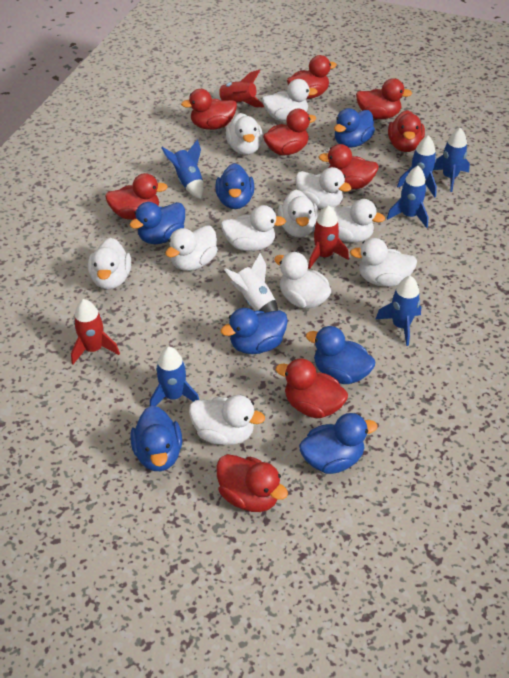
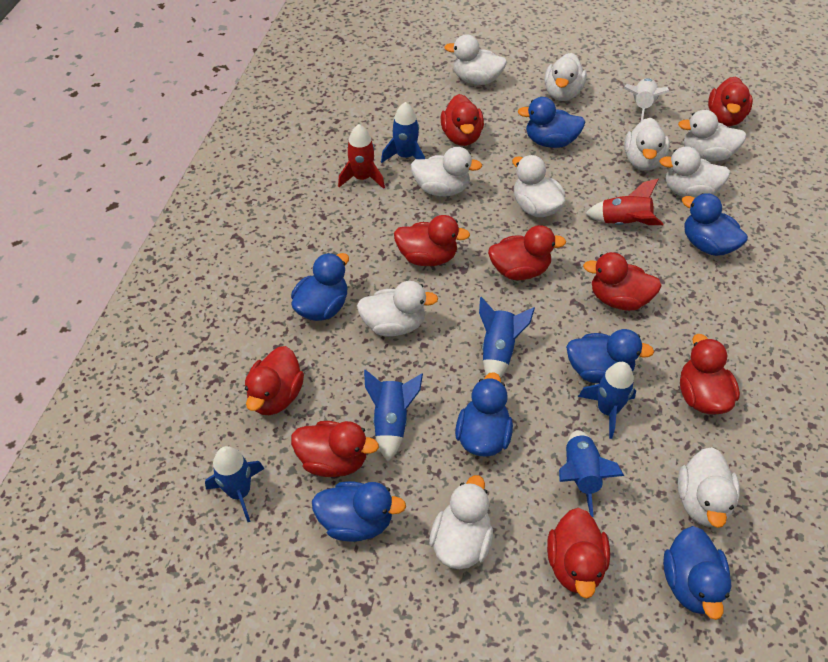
red rocket: [71,299,120,364] [212,70,264,107] [308,205,349,269] = 3 -> [338,124,385,189] [585,179,664,225] = 2
white duck: [88,238,131,289] [165,225,218,271] [189,395,265,445] [221,205,286,251] [226,113,263,155] [262,79,318,121] [274,252,332,309] [278,190,319,237] [295,167,352,209] [324,199,385,243] [350,238,417,287] = 11 -> [357,281,438,337] [411,147,482,196] [429,475,493,569] [444,34,507,85] [512,155,566,217] [544,53,587,101] [624,118,670,171] [659,146,730,198] [678,110,746,161] [678,447,740,528] = 10

